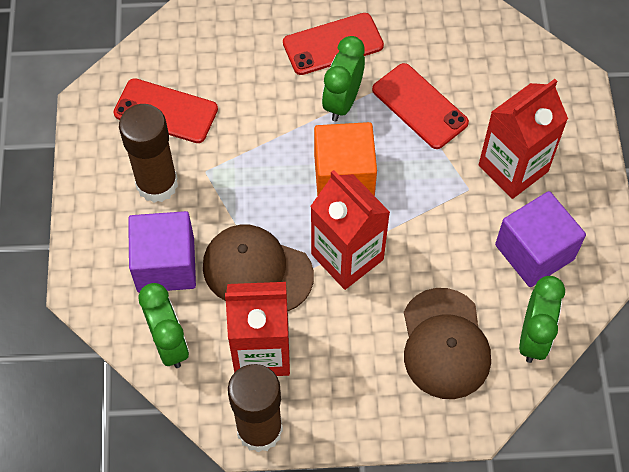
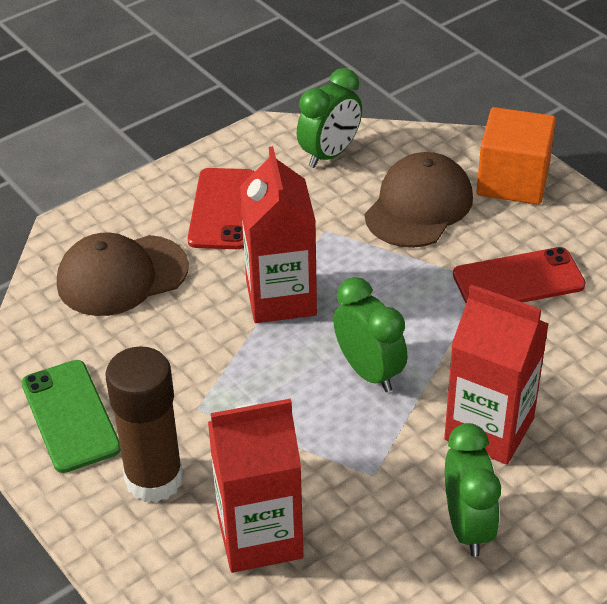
brown glue stick: [119,104,178,203] [228,364,283,453] = 2 -> [105,346,184,503] = 1
green phone: none = 0 -> [21,360,121,473] = 1
purple cube: [128,211,196,293] [495,191,586,287] = 2 -> none = 0
red phone: [113,78,218,143] [283,13,384,75] [372,63,469,149] = 3 -> [187,168,255,249] [453,247,586,303] = 2

